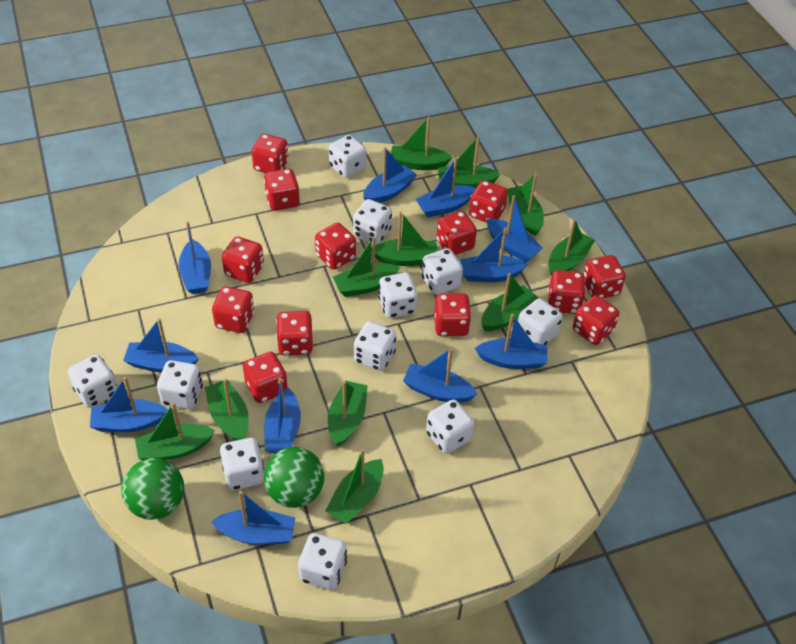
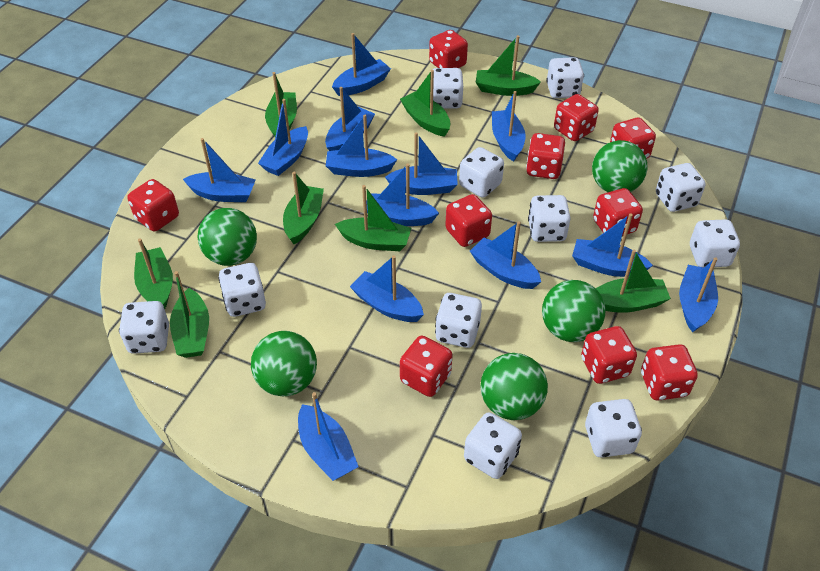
blue boat: [90,377,168,432] [123,318,199,373] [179,221,211,294] [211,491,295,545] [264,378,301,454] [363,147,417,203] [403,348,477,403] [415,157,476,217] [460,227,528,282] [475,314,547,369] [487,195,543,262] = 11 -> [183,138,256,202] [258,99,308,176] [298,392,359,481] [325,87,375,151] [326,115,397,177] [332,33,391,96] [350,255,424,322] [366,164,439,226] [385,132,458,195] [470,221,541,289] [492,91,526,161] [572,213,653,277] [679,257,718,332] = 13
green ball: [121,458,184,520] [264,447,324,508] = 2 -> [198,208,257,266] [251,331,317,396] [481,353,548,420] [542,280,606,342] [592,140,647,192] = 5
green boat: [135,402,215,460] [205,379,249,441] [325,449,384,524] [328,381,368,447] [333,236,400,297] [375,211,437,266] [391,117,453,170] [438,136,501,188] [481,273,539,331] [507,173,544,236] [548,218,595,275] = 11 -> [134,238,173,309] [170,271,209,358] [265,72,297,137] [283,172,324,244] [335,185,411,251] [400,70,450,137] [476,35,541,96] [595,250,671,313] = 8
red dice: [212,286,254,333] [222,237,264,283] [243,352,288,403] [252,134,289,173] [264,169,300,211] [276,311,313,355] [315,223,356,270] [434,293,472,336] [436,211,477,255] [469,180,508,223] [548,270,586,314] [573,295,619,345] [583,255,626,299] = 13 -> [128,179,179,231] [400,336,452,397] [429,30,468,68] [445,194,492,247] [526,133,565,179] [554,94,599,141] [581,326,637,384] [593,188,643,236] [610,118,656,159] [641,344,698,401] = 10

